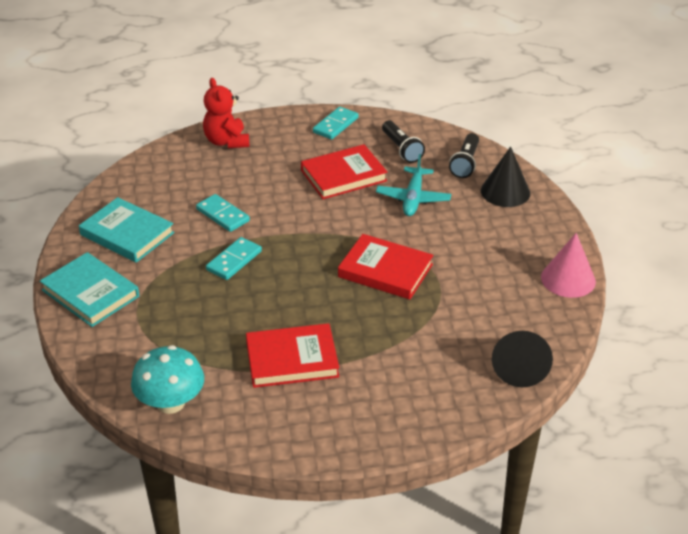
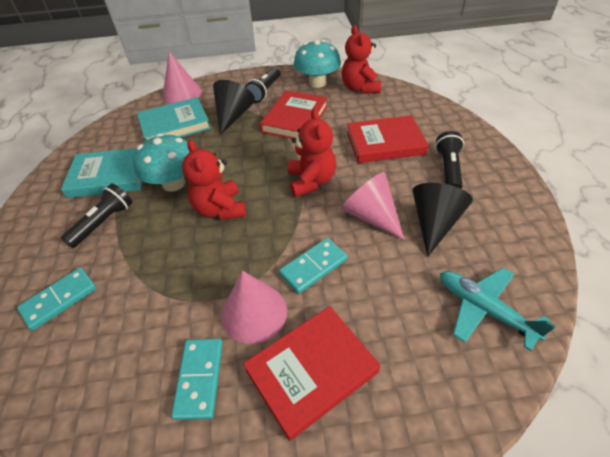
black flashlight: [382,120,425,163] [449,133,479,178] = 2 -> [61,183,132,248] [245,67,280,103] [435,131,464,189] = 3
pink cone: [541,233,596,298] = 1 -> [162,52,202,104] [221,271,287,344] [340,172,404,240] = 3
red teddy bear: [203,78,250,148] = 1 -> [182,140,246,220] [288,108,336,197] [342,25,381,94] = 3
turquoise mushroom: [131,345,204,414] = 1 -> [133,133,190,192] [294,40,341,88] = 2

